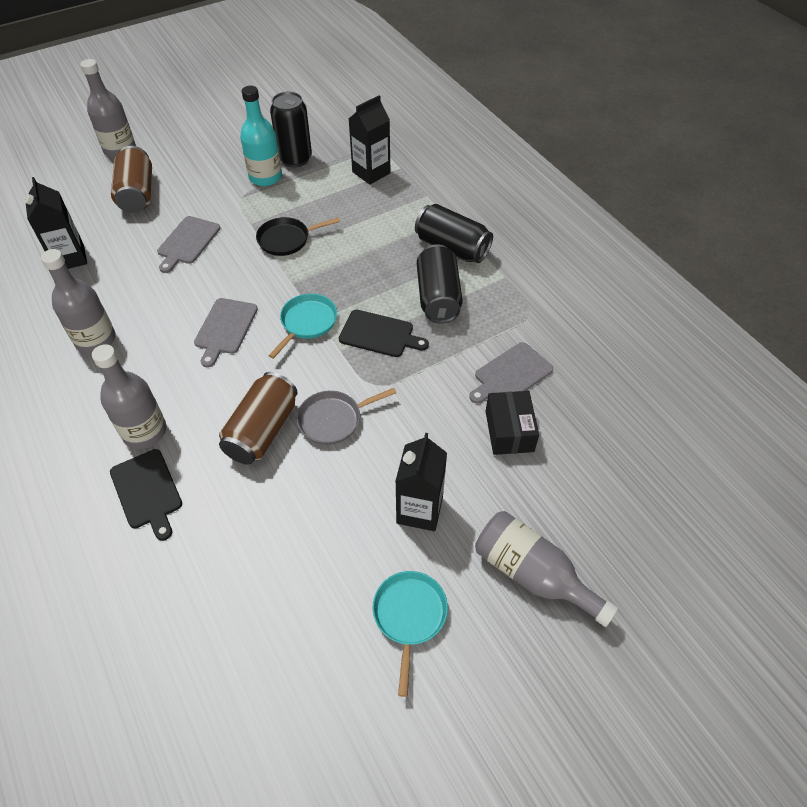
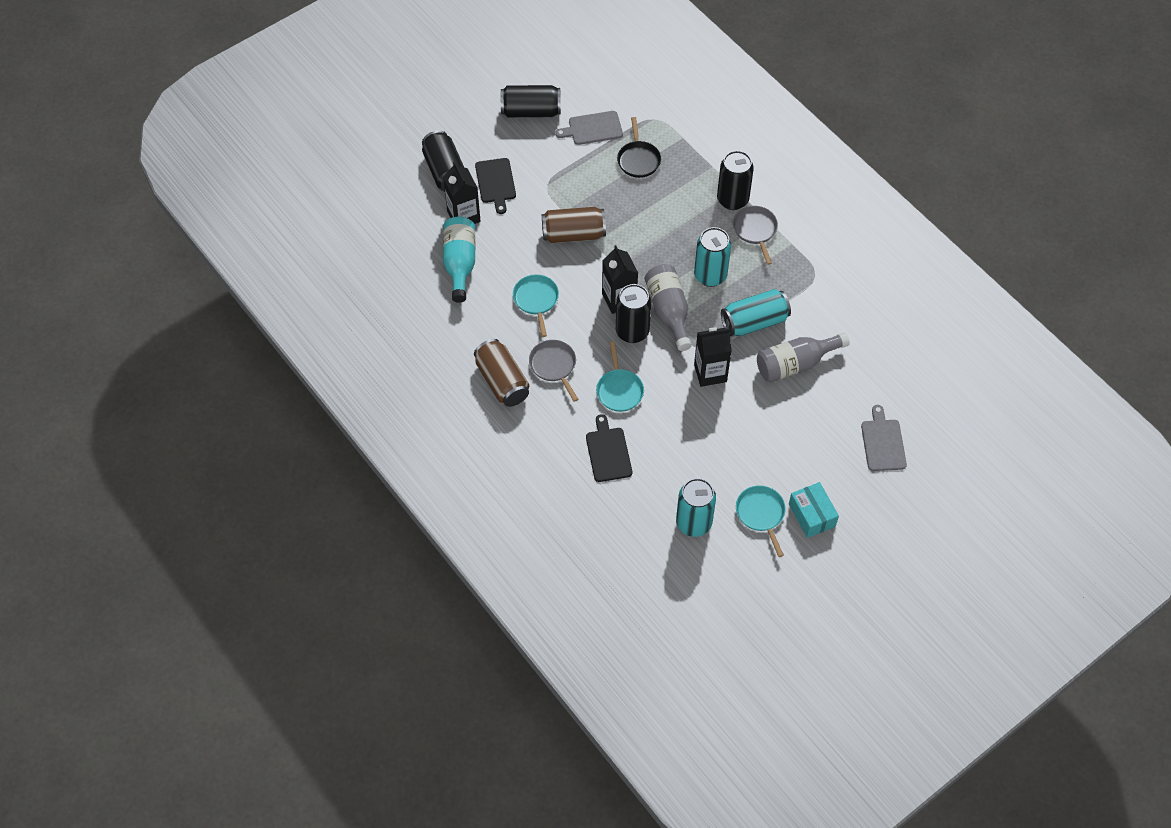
black box: [485,391,539,455] = 1 -> none = 0
black can: [270,92,312,167] [415,204,493,263] [417,244,463,324] = 3 -> [422,130,464,192] [501,85,561,118] [616,284,651,343] [717,151,754,210] = 4
grey bottle: [41,249,115,354] [80,59,136,158] [92,344,167,449] [475,511,618,627] = 4 -> [645,264,692,351] [757,332,850,383] = 2
grey cutting board: [157,216,220,273] [194,298,258,367] [469,342,553,404] = 3 -> [555,111,623,145] [861,405,907,471] = 2
grey pan: [297,388,396,445] = 1 -> [529,340,578,402] [733,206,778,265] = 2
turquoise box: none = 0 -> [789,482,839,538] = 1
turquoise can: none = 0 -> [676,478,716,537] [694,227,731,287] [721,289,791,336] = 3
turquoise pan: [268,294,337,359] [373,571,448,697] = 2 -> [513,274,559,337] [596,342,644,412] [736,485,786,557] = 3

